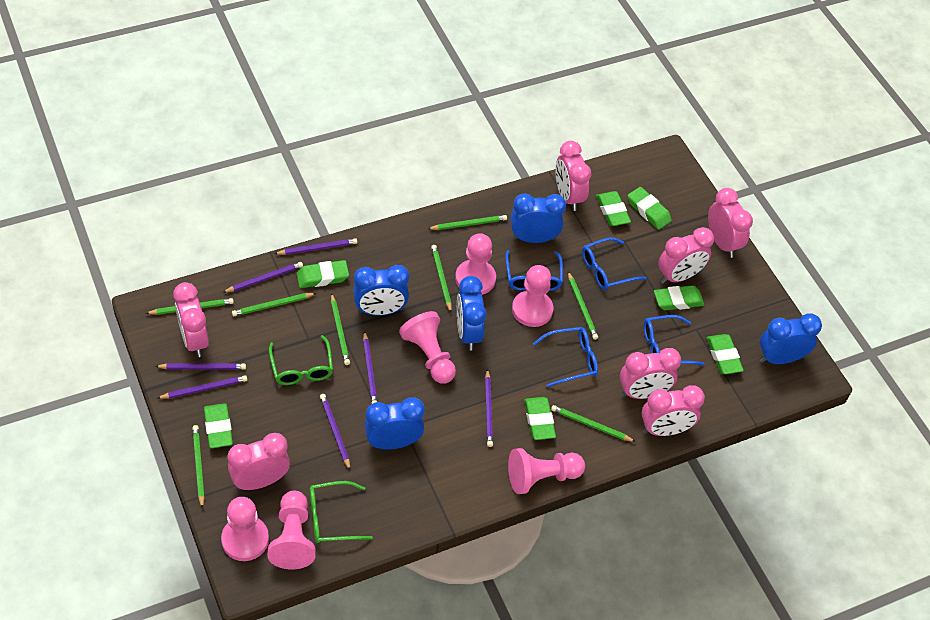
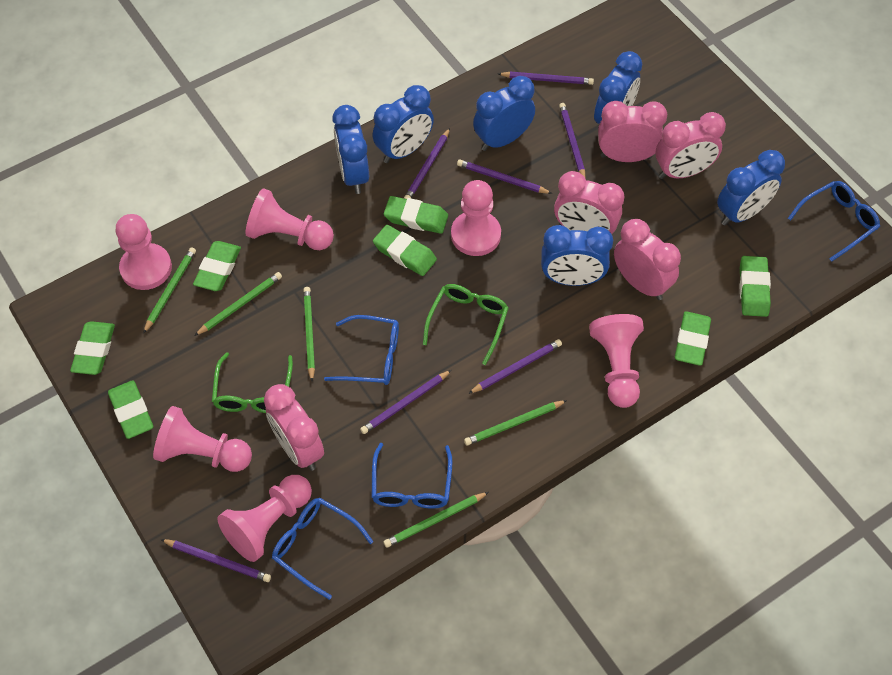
blue clock: [353,265,409,316] [364,397,425,449] [457,276,487,351] [511,194,566,243] [760,314,822,364] = 5 -> [332,105,369,194] [373,85,434,163] [473,76,535,151] [541,225,613,286] [594,51,642,124] [717,150,785,226] = 6
green pencil: [145,298,234,315] [192,425,205,509] [232,293,316,316] [331,293,350,365] [428,215,507,230] [431,245,452,312] [551,405,636,442] [568,272,598,340] = 8 -> [143,247,196,334] [194,272,282,336] [303,287,315,381] [383,492,489,548] [464,400,567,446] = 5
pink clock: [173,282,209,357] [227,433,290,490] [555,141,591,211] [620,348,681,399] [641,385,705,436] [658,227,714,284] [708,188,753,258] = 7 -> [264,384,324,471] [554,171,625,234] [598,101,667,162] [614,219,681,300] [656,112,726,179] = 5

